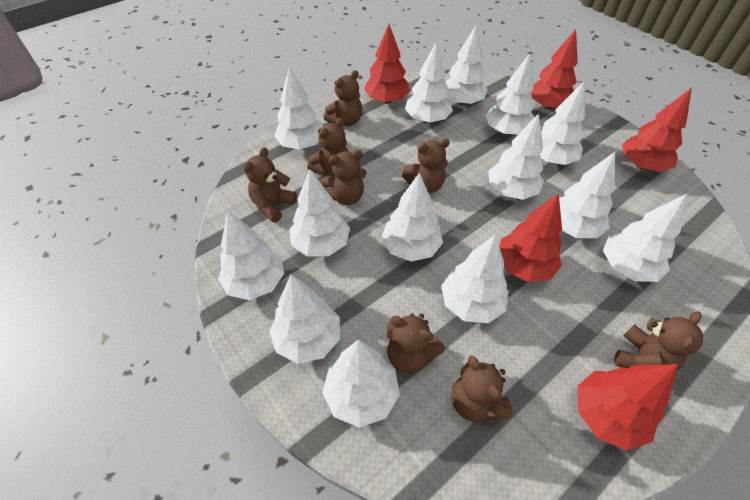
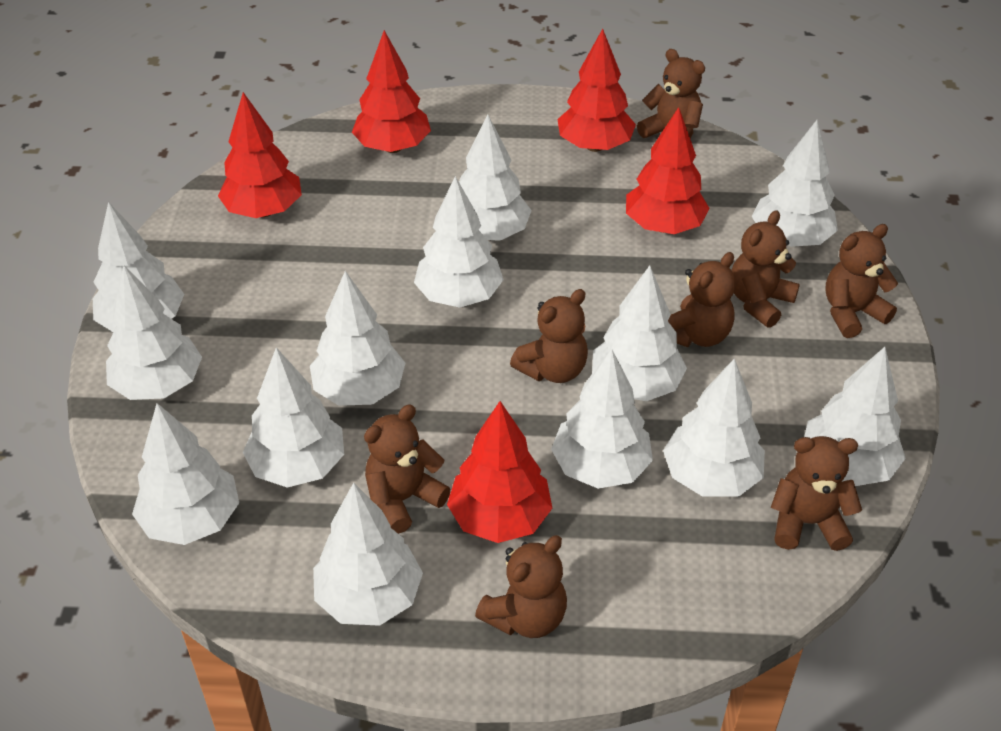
white tree: [218,211,284,300] [269,275,340,364] [274,67,323,150] [289,169,350,257] [322,340,400,428] [381,173,443,261] [405,42,453,123] [441,234,508,323] [446,26,487,105] [485,53,535,135] [488,113,544,200] [540,81,585,165] [559,152,615,238] [603,194,686,282] = 14 -> [93,202,184,332] [106,266,202,400] [132,403,239,545] [243,348,344,488] [310,271,405,406] [313,483,423,626] [414,176,504,308] [459,114,532,241] [551,349,653,489] [592,266,687,401] [663,358,765,497] [751,120,838,247] [804,347,906,486] = 13

